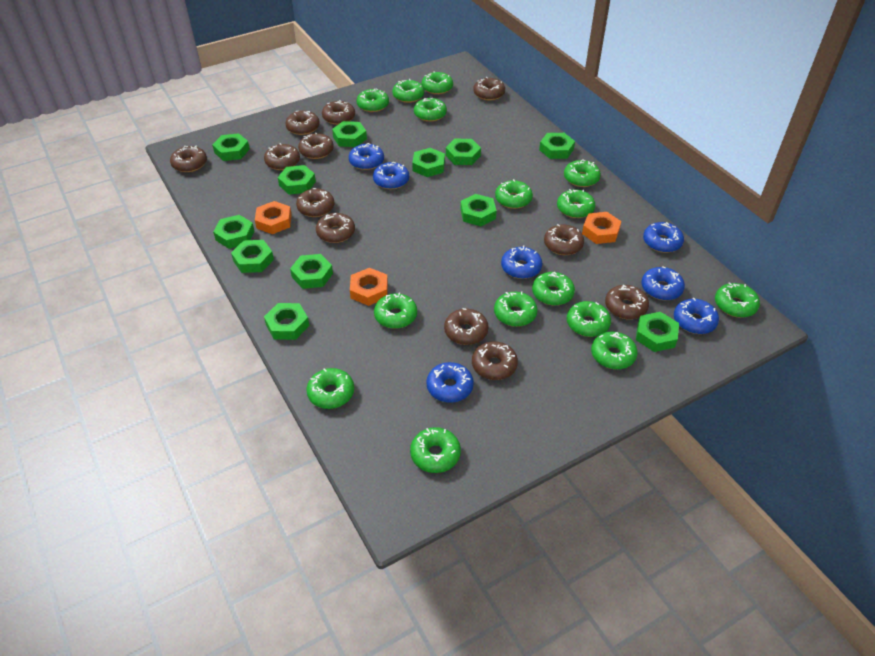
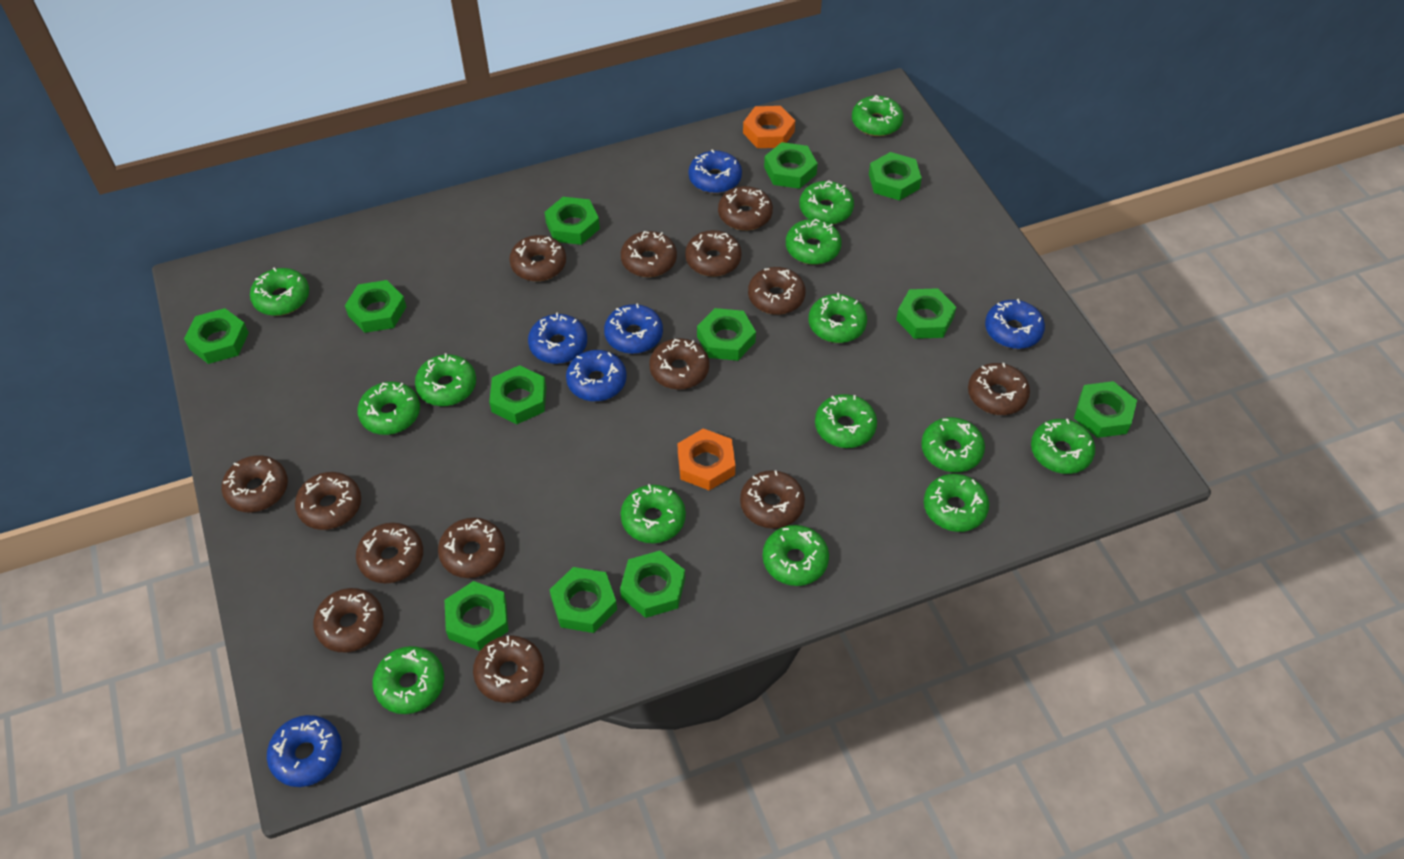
blue donut: [349,143,384,170] [373,162,409,189] [426,362,474,403] [501,246,542,279] [641,266,685,300] [643,222,684,253] [674,298,719,334] = 7 -> [267,715,342,787] [528,313,587,364] [566,350,627,401] [604,303,663,354] [689,149,742,193] [985,299,1045,349] = 6
brown donut: [170,146,207,172] [264,143,300,170] [286,111,320,135] [296,188,335,217] [298,132,334,159] [316,213,355,243] [322,100,355,125] [444,308,489,345] [472,341,518,380] [473,77,505,101] [544,224,584,255] [605,285,649,319] = 12 -> [222,455,288,512] [295,472,361,530] [313,588,384,652] [356,523,423,583] [438,518,505,578] [473,635,544,703] [509,235,566,281] [621,231,677,277] [649,338,709,389] [685,230,742,276] [718,186,773,230] [740,470,805,529] [748,267,805,315] [968,363,1030,415] = 14
green donut: [306,368,354,409] [357,88,389,112] [374,292,417,329] [392,79,424,103] [410,427,461,473] [414,98,447,122] [422,71,453,94] [494,291,538,327] [495,179,533,209] [532,272,575,306] [557,189,595,218] [564,159,601,187] [567,301,611,337] [591,331,638,369] [715,282,760,318] = 15 -> [250,267,309,316] [357,382,420,435] [373,646,444,714] [415,353,476,406] [621,484,686,543] [763,525,829,586] [786,219,842,265] [799,180,854,224] [809,293,867,343] [815,394,877,448] [852,95,904,136] [921,417,985,472] [924,474,989,532] [1031,419,1095,474] = 14
orange nut: [255,201,292,234] [350,268,388,306] [582,212,621,244] = 3 -> [678,428,735,491] [743,106,795,148] = 2

